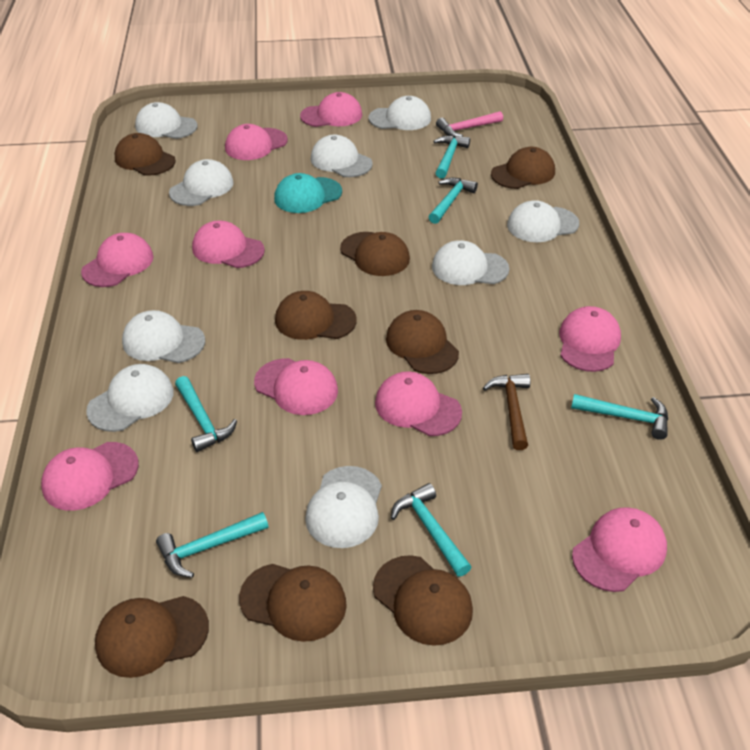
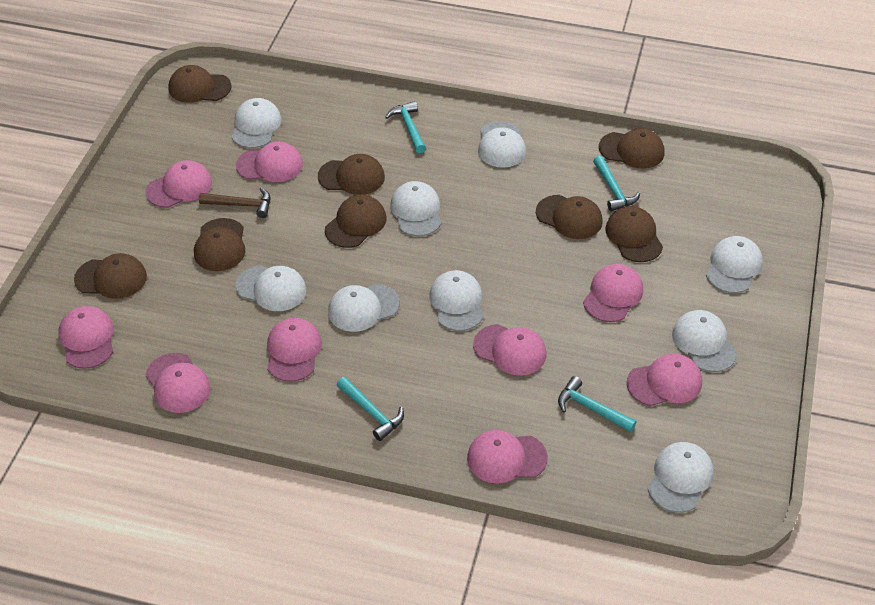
pink hammer: [436,111,503,138] = 1 -> none = 0
turquoise cap: [274,173,342,213] = 1 -> none = 0
turquoise hammer: [156,512,268,578] [175,376,237,452] [391,483,471,577] [429,178,478,224] [434,135,470,179] [571,394,668,440] = 6 -> [337,377,404,441] [385,101,426,153] [558,376,636,432] [593,156,640,211] = 4

